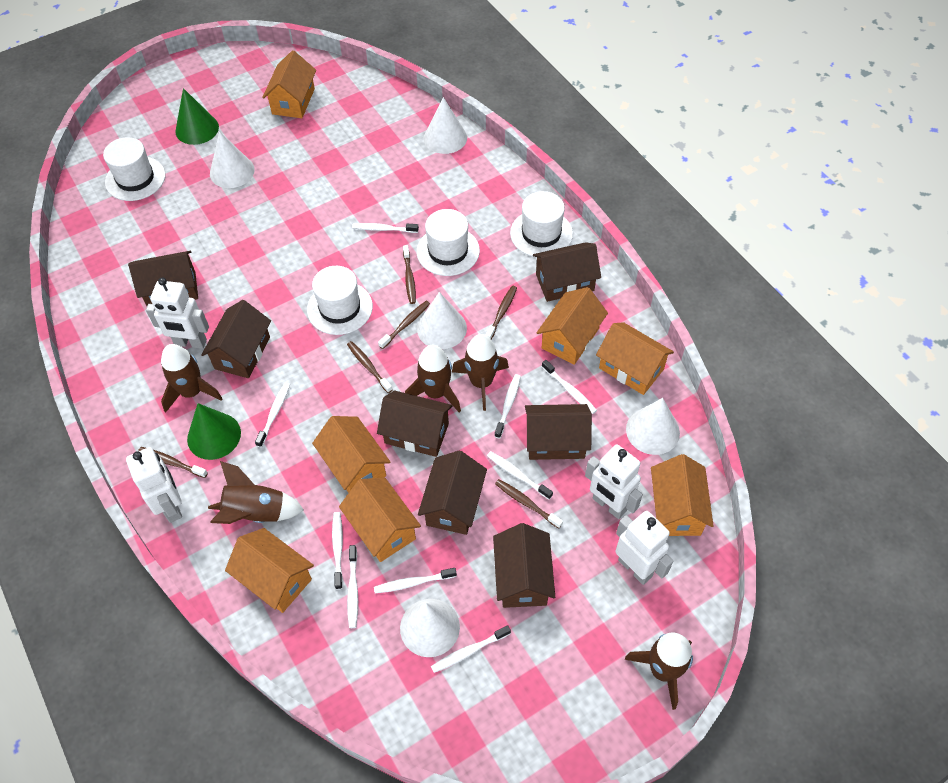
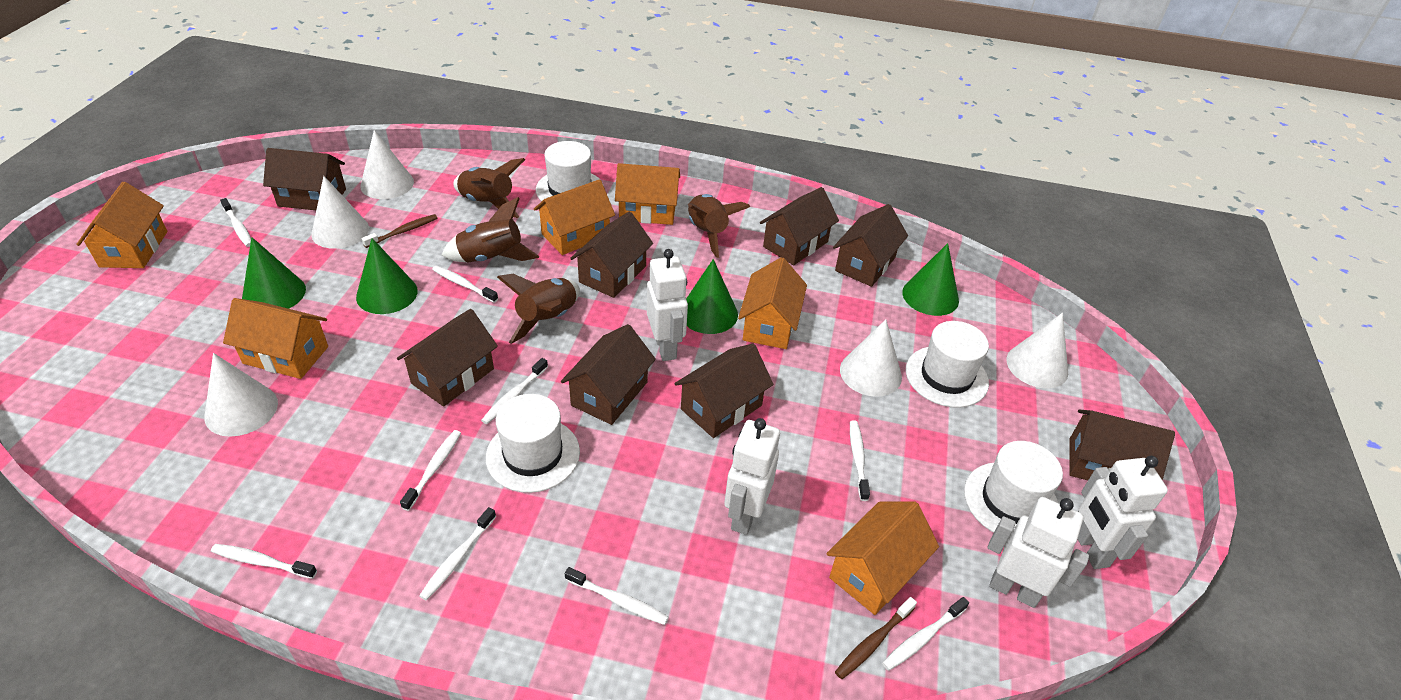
brown house: [128,251,198,306] [201,300,271,378] [377,390,453,457] [418,451,487,535] [493,523,555,608] [525,404,592,460] [533,242,601,302] = 7 -> [263,148,346,210] [397,309,498,407] [561,324,656,425] [570,211,653,298] [674,344,773,438] [760,187,839,265] [833,204,908,287] [1069,410,1175,480] = 8
brown rocket: [161,344,223,413] [208,461,304,524] [405,345,461,413] [452,334,509,411] [625,633,693,710] = 5 -> [441,197,539,262] [453,158,525,218] [497,274,580,344] [688,194,750,258] = 4
brown toothbrush: [138,447,208,478] [347,341,393,393] [378,301,430,349] [403,245,416,304] [485,286,517,339] [495,479,563,529] = 6 -> [362,214,437,248] [835,597,917,679] = 2
green cone: [175,88,219,145] [187,403,241,460] = 2 -> [242,237,306,309] [356,238,418,314] [686,259,738,334] [902,243,959,316] = 4
orange house: [225,528,314,613] [262,50,316,118] [312,416,390,493] [339,478,421,562] [537,287,608,365] [596,322,674,395] [651,454,714,536] = 7 -> [76,182,168,268] [223,298,328,379] [534,179,615,255] [615,163,680,225] [738,257,807,349] [826,501,939,615] = 6

